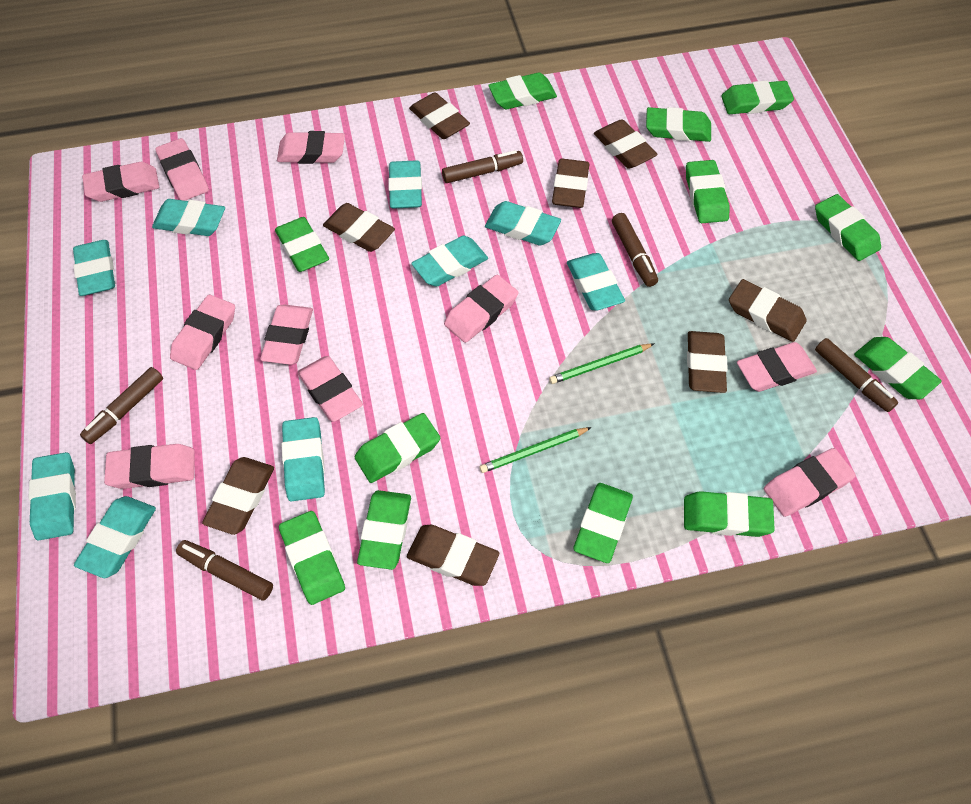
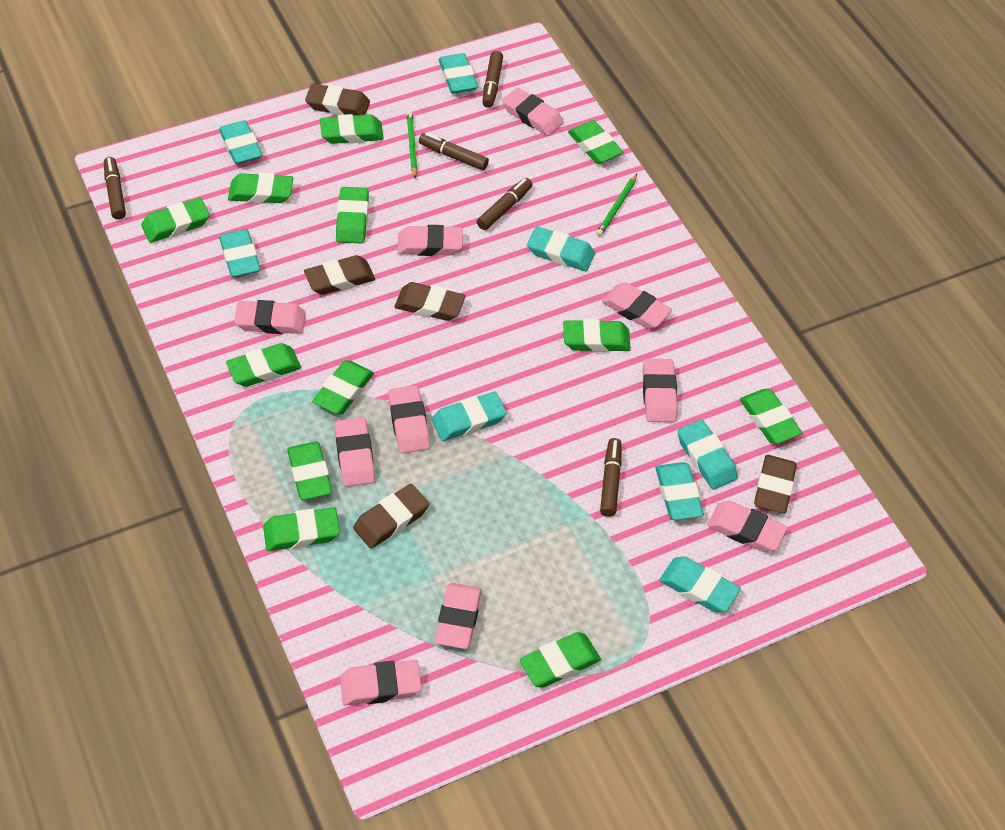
brown eraser: [202,457,274,535] [323,203,395,252] [407,525,499,586] [409,92,470,139] [552,159,589,208] [594,119,657,168] [687,331,728,393] [729,279,807,342] = 8 -> [304,255,375,295] [305,83,370,116] [353,484,429,549] [395,282,466,321] [754,455,797,514] = 5
turquoise eraser: [29,452,76,540] [73,240,115,296] [74,496,156,578] [152,199,225,236] [282,417,325,501] [388,160,422,209] [411,236,488,286] [485,201,561,246] [567,253,625,311] = 9 -> [219,120,263,164] [219,229,261,277] [432,392,507,441] [439,53,478,94] [527,227,595,271] [655,462,704,520] [660,557,741,612] [677,420,738,490] = 8

